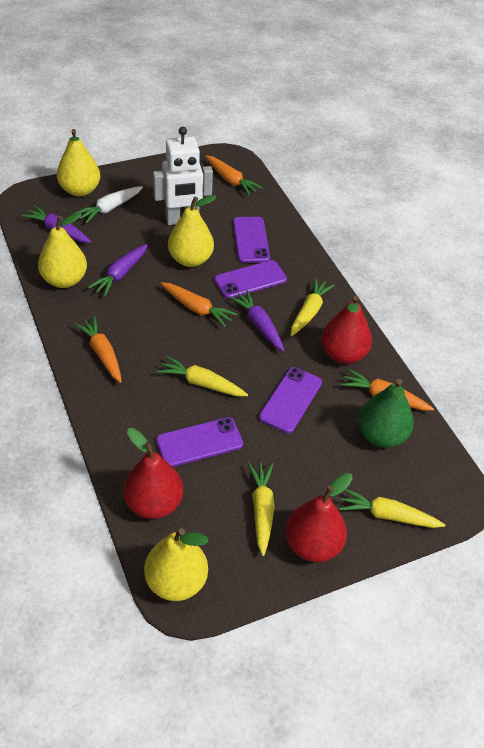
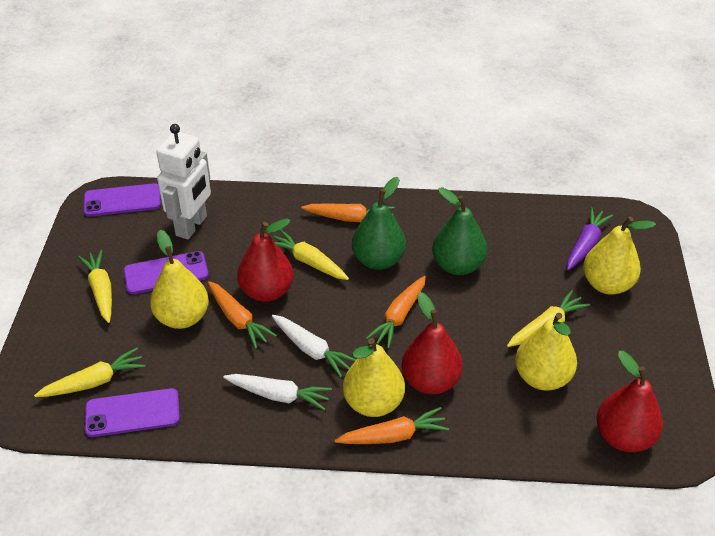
green pear: [358,379,414,448] = 1 -> [352,177,406,270] [432,187,487,275] = 2
purple carrot: [22,205,91,243] [88,244,148,296] [229,290,284,352] = 3 -> [567,207,613,270] = 1
purple phone: [156,417,243,467] [214,260,287,299] [233,217,270,263] [259,367,322,433] = 4 -> [83,183,161,217] [85,388,180,437] [124,251,209,294] = 3
white carrot: [75,186,143,224] = 1 -> [223,374,332,411] [272,315,356,377] = 2

